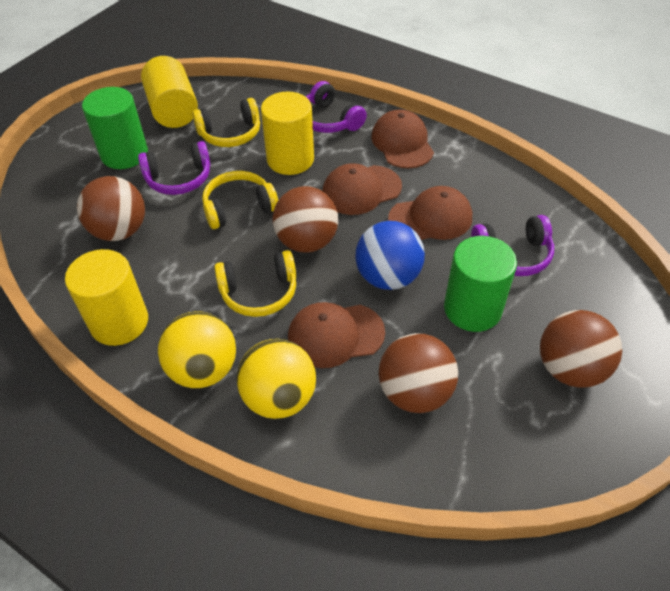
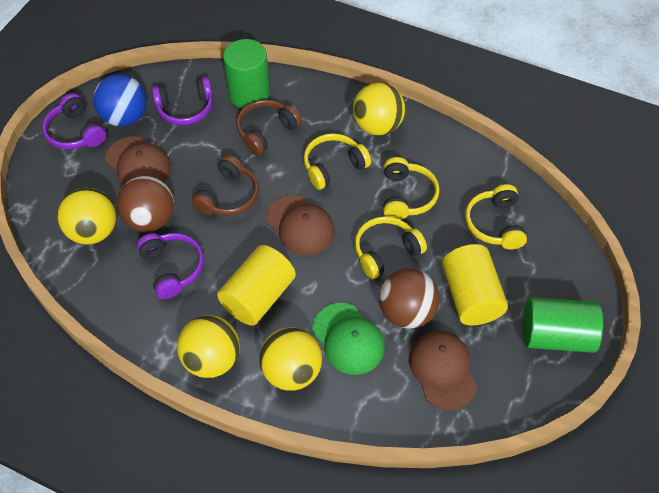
brown ball: [77,176,145,241] [273,186,338,253] [379,333,458,413] [540,310,622,388] = 4 -> [117,176,174,232] [379,268,440,329] = 2
brown cap: [288,302,385,368] [322,163,402,215] [371,110,434,168] [388,186,472,240] = 4 -> [106,136,171,185] [266,195,335,255] [409,330,477,410] = 3
brown headphones: none = 0 -> [191,155,259,216] [236,100,302,156] = 2
green cap: none = 0 -> [312,303,385,375] = 1
yellow ball: [158,311,236,388] [236,339,316,419] = 2 -> [57,188,116,244] [177,315,240,378] [259,327,322,390] [353,83,405,135] = 4
yellow cylinder: [65,249,148,346] [141,56,198,128] [261,92,314,175] = 3 -> [217,245,296,326] [442,244,508,325] = 2
yellow headphones: [192,98,260,147] [202,171,278,229] [214,250,296,317] = 3 -> [304,133,371,190] [355,216,427,279] [383,157,439,220] [465,184,527,249] = 4

